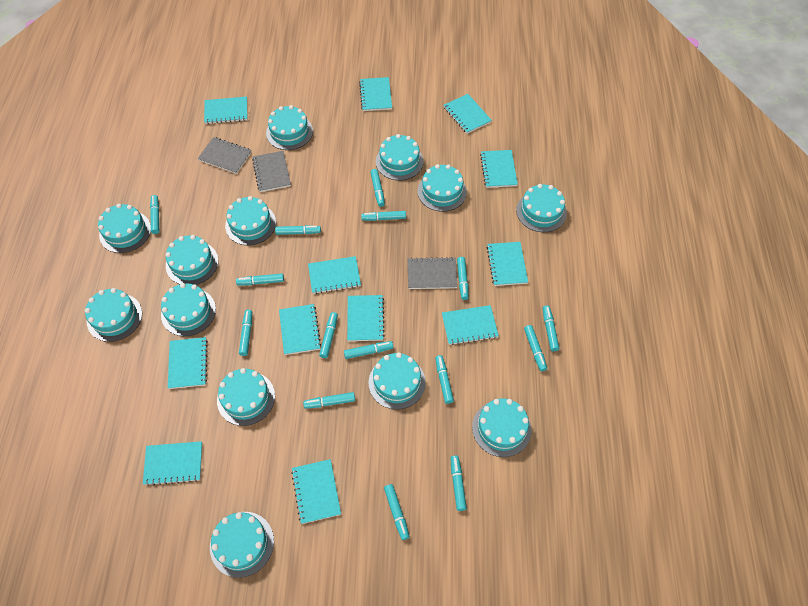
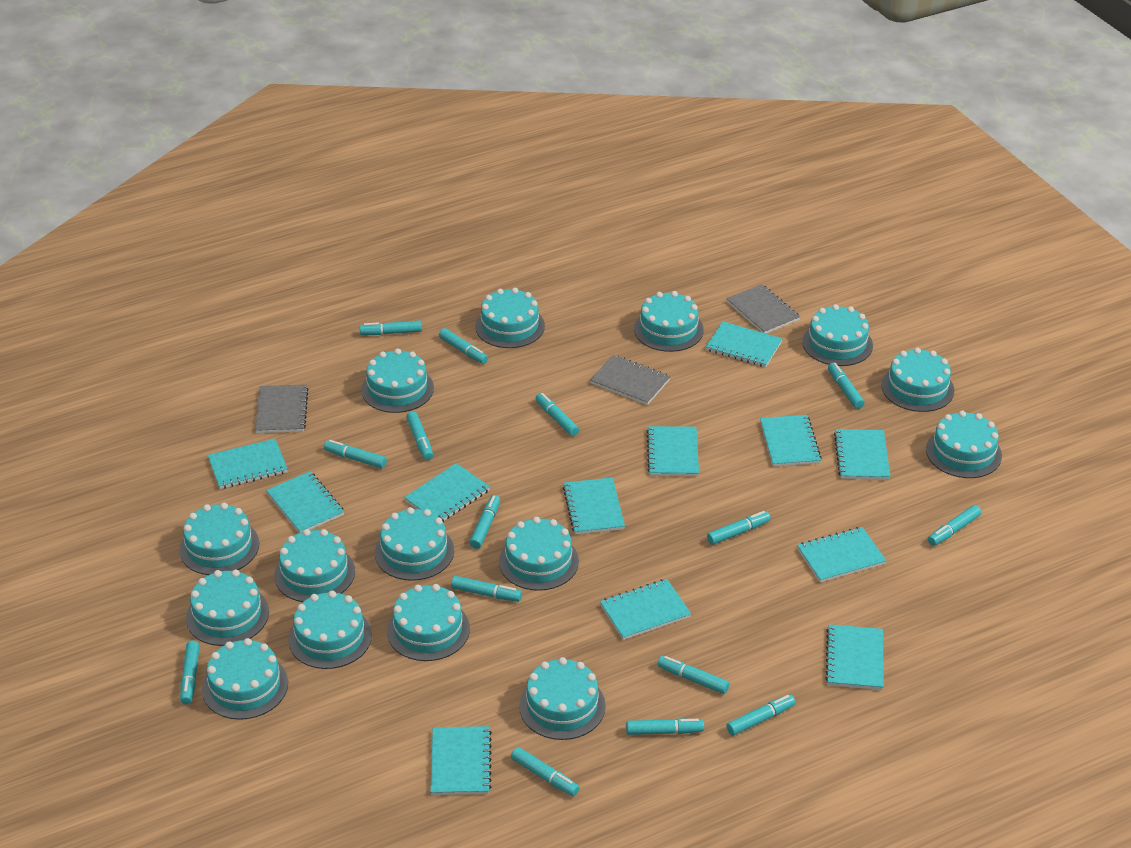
turquoise cake: [85,288,142,342] [98,204,151,253] [161,283,216,336] [165,235,218,285] [210,512,274,578] [217,368,275,426] [225,196,276,245] [266,105,313,150] [368,353,426,410] [376,134,423,180] [418,164,467,212] [472,398,531,457] [516,184,567,232] = 13 -> [179,503,259,575] [186,570,269,646] [202,638,288,720] [274,529,355,602] [288,591,372,669] [361,348,434,413] [375,507,454,581] [387,584,470,661] [475,288,545,348] [499,517,579,591] [519,657,606,740] [634,291,704,352] [802,304,873,366] [881,348,954,412] [926,410,1002,478] = 15

